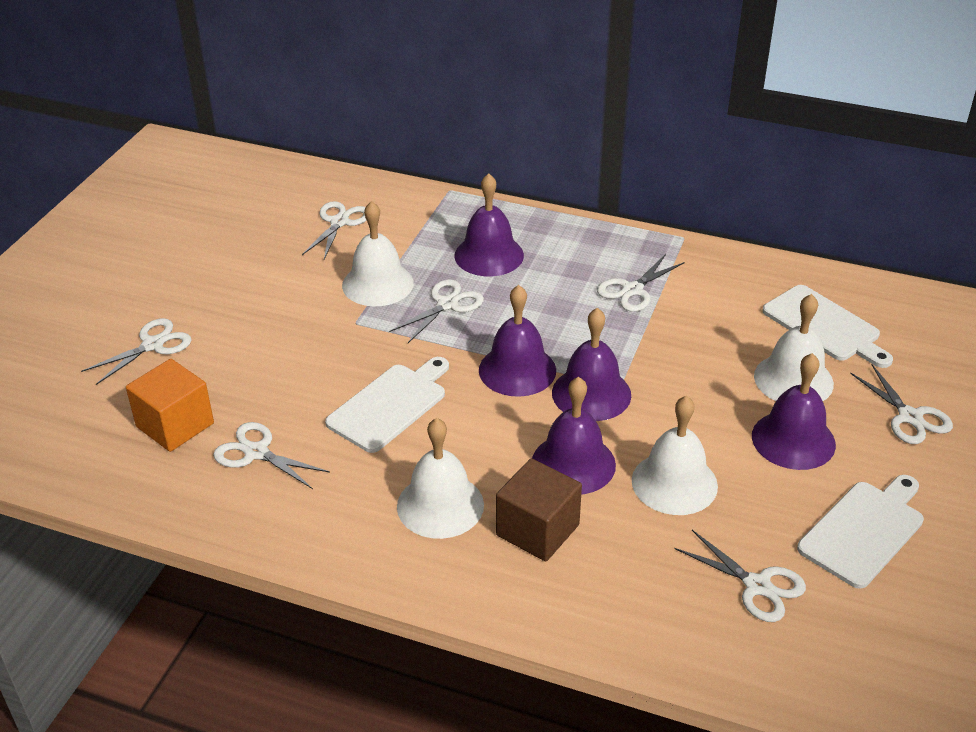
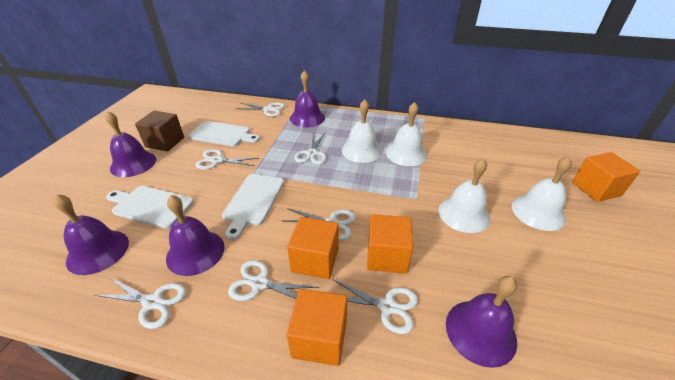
orange cube: [126,359,214,452] = 1 -> [287,217,339,279] [287,289,347,366] [367,214,413,274] [572,152,640,202] = 4

